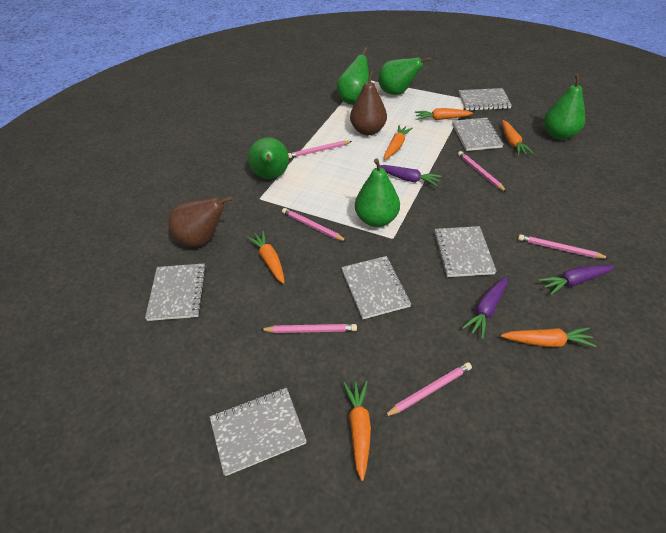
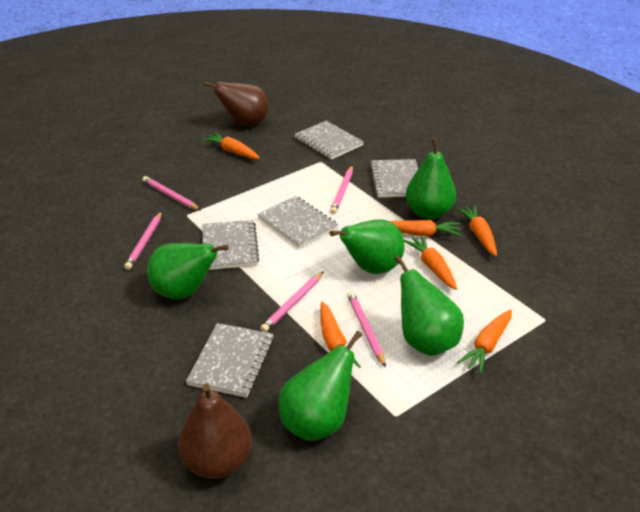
grey notebook: [145,263,206,321] [210,388,307,476] [341,256,411,319] [434,226,497,277] [452,118,504,151] [459,88,512,111] = 6 -> [186,323,274,398] [203,220,259,270] [257,196,338,248] [295,121,364,160] [370,159,418,197] = 5
pink pencil: [260,324,357,333] [282,208,346,241] [288,141,352,158] [384,362,472,417] [458,151,507,192] [518,234,609,259] = 6 -> [124,211,162,270] [142,176,201,211] [260,271,324,332] [330,166,353,214] [347,291,386,368] = 5
purple carrot: [380,165,442,186] [462,276,507,339] [538,265,615,295] = 3 -> none = 0

